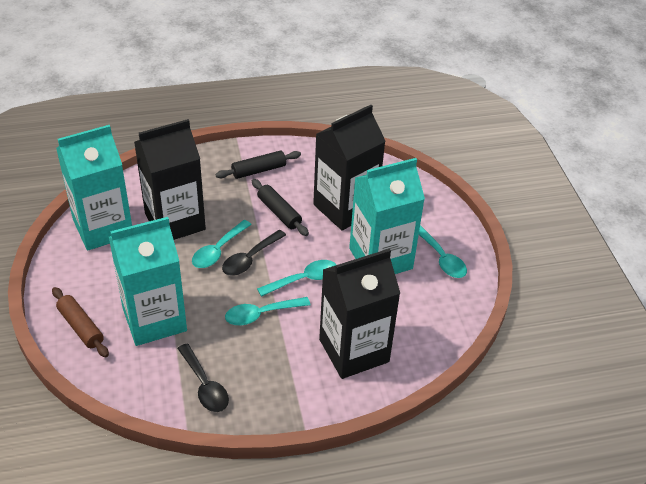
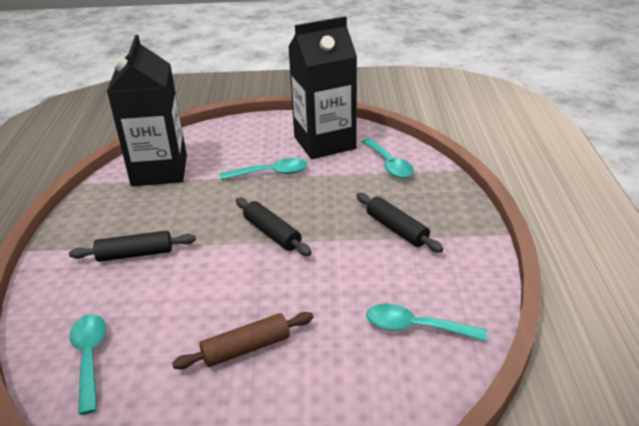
black carton: [134,119,206,240] [313,105,385,231] [319,249,400,379] = 3 -> [107,35,187,186] [288,16,357,159] = 2
black rolling pin: [215,151,301,179] [252,179,309,236] = 2 -> [69,231,196,262] [236,198,312,256] [356,193,443,253] = 3
black spoon: [177,343,229,412] [222,230,286,276] = 2 -> none = 0
turquoise carton: [56,125,132,251] [109,217,187,346] [349,158,425,274] = 3 -> none = 0

